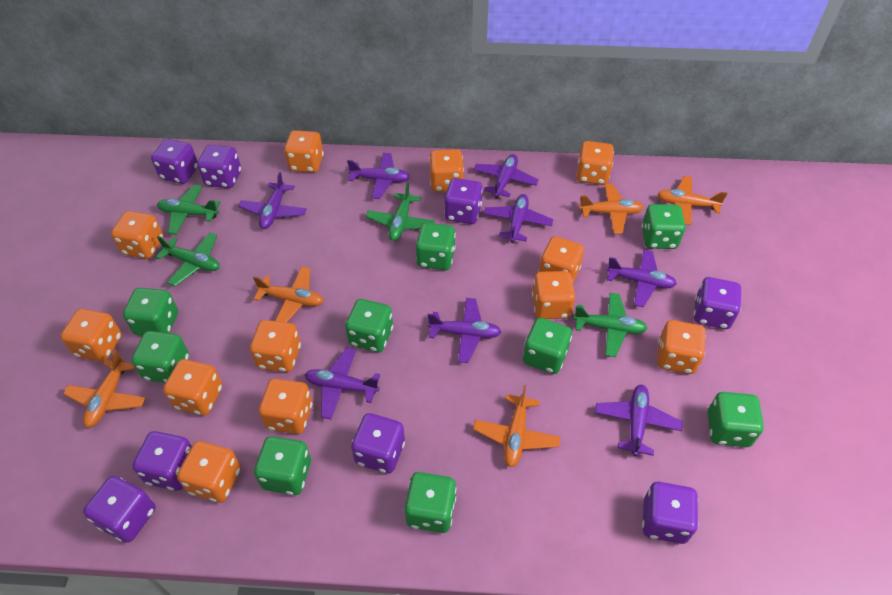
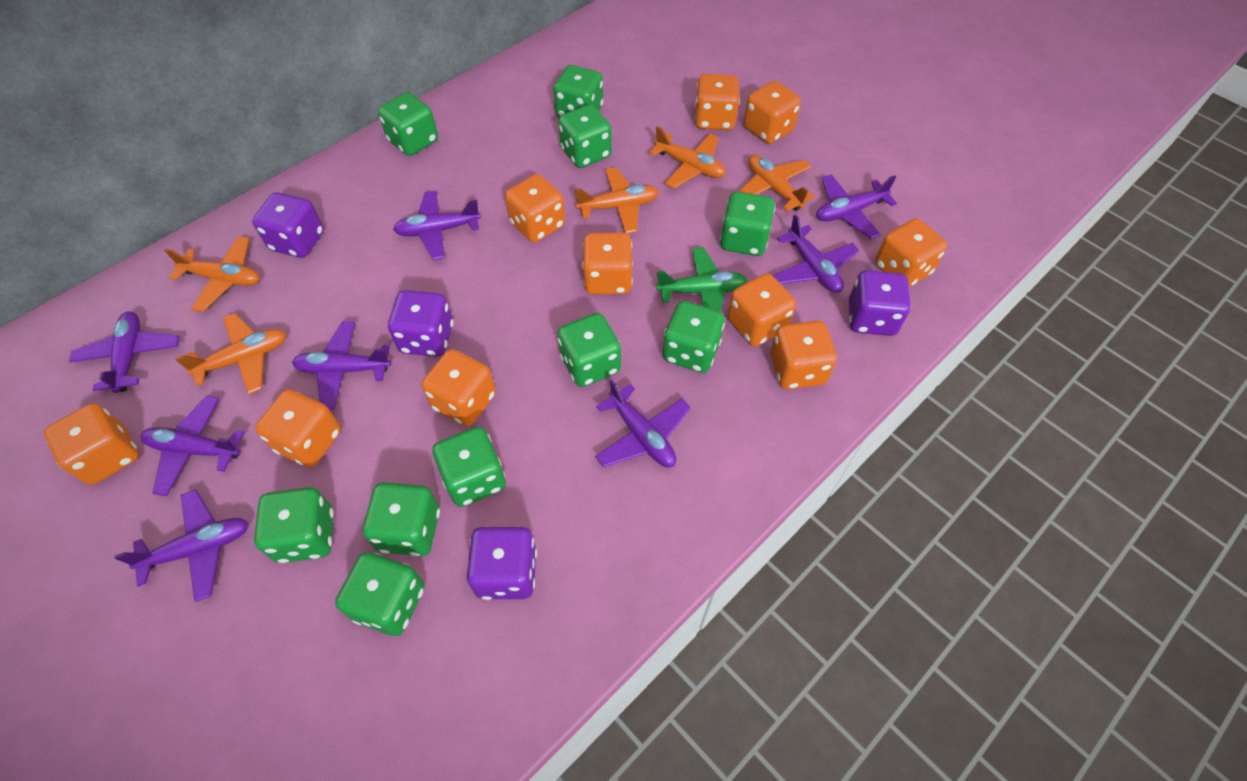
green dice: [123,288,178,336] [132,331,189,383] [254,436,311,495] [345,299,393,352] [404,472,456,533] [416,223,456,270] [523,318,572,374] [642,204,686,249] [708,392,764,447] = 9 -> [254,487,334,563] [335,552,425,636] [363,482,440,556] [378,92,438,156] [432,427,506,507] [553,65,603,117] [557,313,621,387] [558,105,612,168] [663,301,725,373] [720,192,775,256] = 10
green plane: [156,233,220,286] [157,185,220,235] [366,183,435,241] [573,293,648,357] = 4 -> [656,247,748,312] = 1
orange dice: [61,309,122,362] [111,211,164,259] [163,359,222,415] [177,441,241,502] [250,320,301,372] [259,379,312,434] [284,130,324,173] [429,149,464,192] [532,271,575,319] [539,236,584,283] [577,141,614,185] [657,320,706,374] = 12 -> [44,403,139,485] [255,389,341,467] [422,349,496,426] [505,174,565,243] [582,233,633,294] [695,74,740,130] [728,273,796,347] [744,81,801,144] [770,321,837,389] [875,218,947,287] = 10
purple dice: [83,476,156,543] [132,431,192,491] [151,139,198,184] [197,145,241,188] [351,413,405,474] [444,178,483,224] [642,482,698,544] [694,277,741,329] = 8 -> [252,192,324,258] [388,290,453,357] [467,527,537,600] [849,270,911,336] = 4

